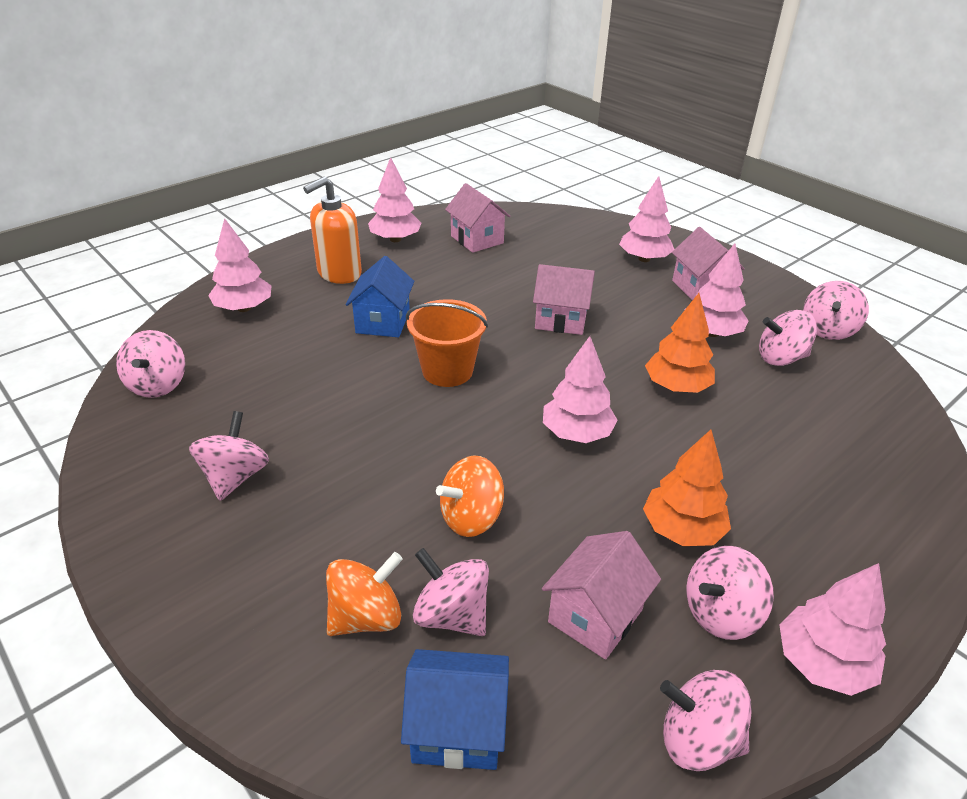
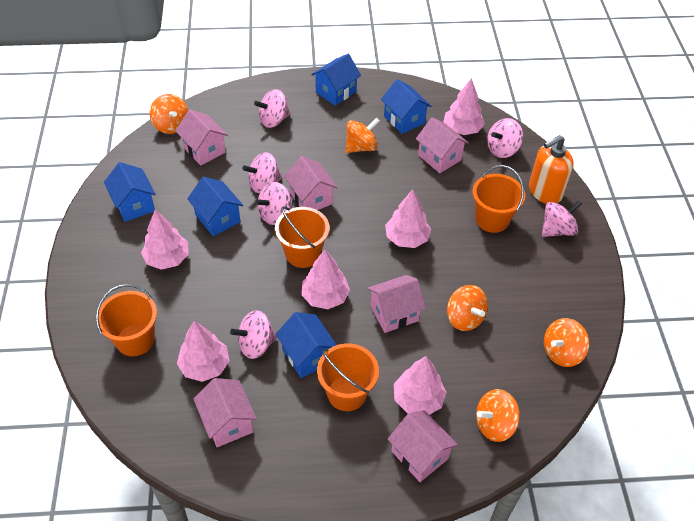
blue house: [346,256,415,338] [401,649,509,770] = 2 -> [104,162,156,222] [187,177,243,236] [276,312,336,378] [311,54,361,106] [381,79,431,134] = 5
orange bucket: [406,299,488,387] = 1 -> [96,284,157,356] [275,206,329,268] [317,343,379,411] [472,165,525,233] = 4
orange spinning top: [326,552,403,636] [436,455,504,537] = 2 -> [150,94,188,134] [345,118,379,153] [447,285,488,331] [476,389,520,442] [544,318,589,367] = 5
orange tree: [643,429,731,546] [645,293,715,393] = 2 -> none = 0
pink house: [445,183,510,253] [533,264,595,335] [542,531,661,660] [672,227,745,300] = 4 -> [175,109,228,166] [193,378,257,447] [284,156,338,210] [367,275,426,333] [388,410,458,482] [416,117,469,173] = 6
pink spinning top: [116,330,185,398] [189,411,269,501] [413,548,489,636] [660,670,752,771] [686,546,774,640] [759,310,817,366] [803,281,869,340] = 7 -> [230,310,277,359] [242,152,282,193] [254,89,291,128] [255,182,292,225] [487,118,523,158] [542,200,582,237] = 6

